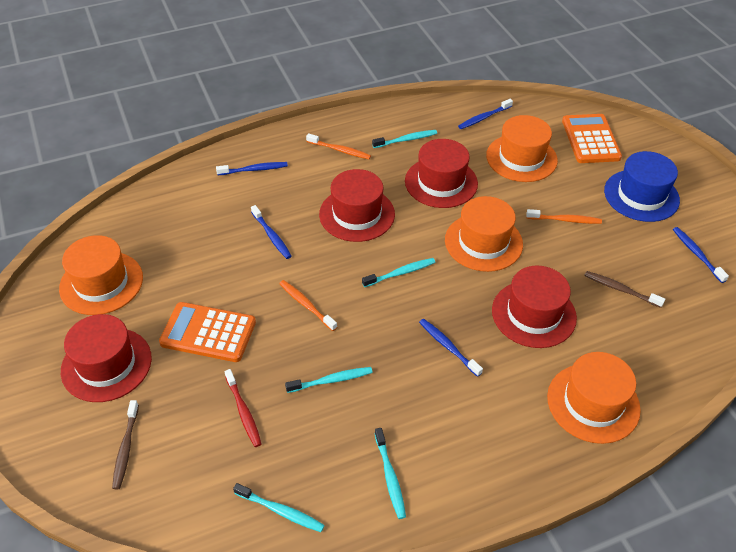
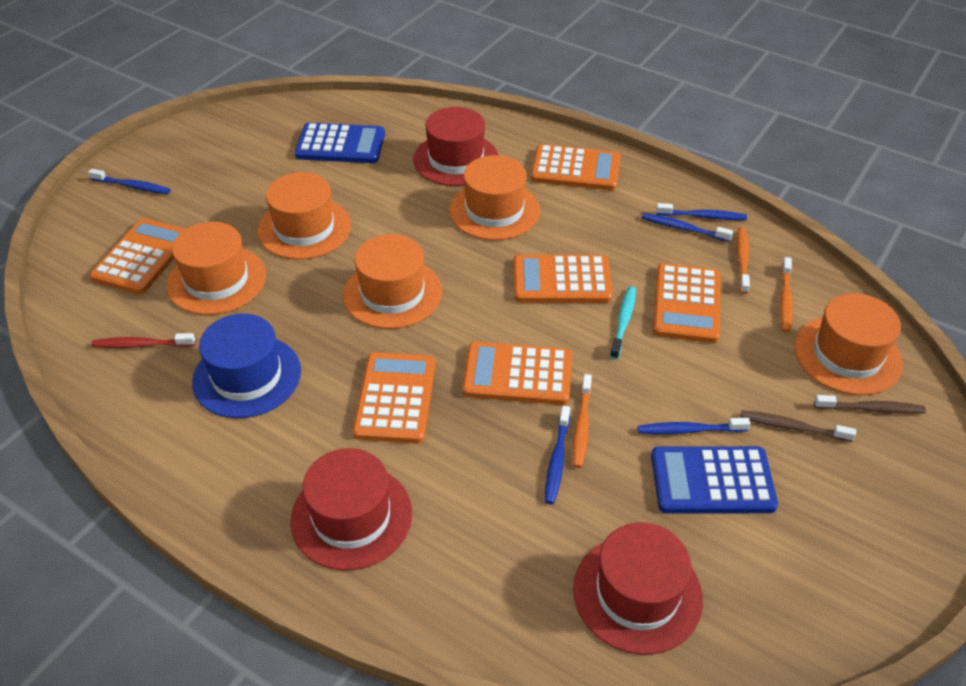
blue calculator: none = 0 -> [295,123,385,163] [651,446,778,514] = 2
orange calculator: [159,302,256,362] [562,114,622,163] = 2 -> [90,218,185,295] [353,352,436,443] [462,342,572,405] [514,255,613,303] [531,144,621,190] [653,263,720,343] = 6
orange hat: [59,235,143,315] [445,196,523,272] [486,115,558,182] [547,352,641,444] = 4 -> [167,222,266,315] [258,172,351,260] [343,234,442,329] [449,155,540,240] [794,293,903,395] = 5
red hat: [61,314,152,402] [319,169,395,242] [405,139,478,208] [492,266,577,348] = 4 -> [290,448,412,571] [413,107,498,186] [573,522,703,655] = 3
turquoise toothbrush: [233,483,325,532] [285,367,373,393] [362,258,436,287] [372,130,437,148] [375,428,406,519] = 5 -> [610,286,636,359] = 1

